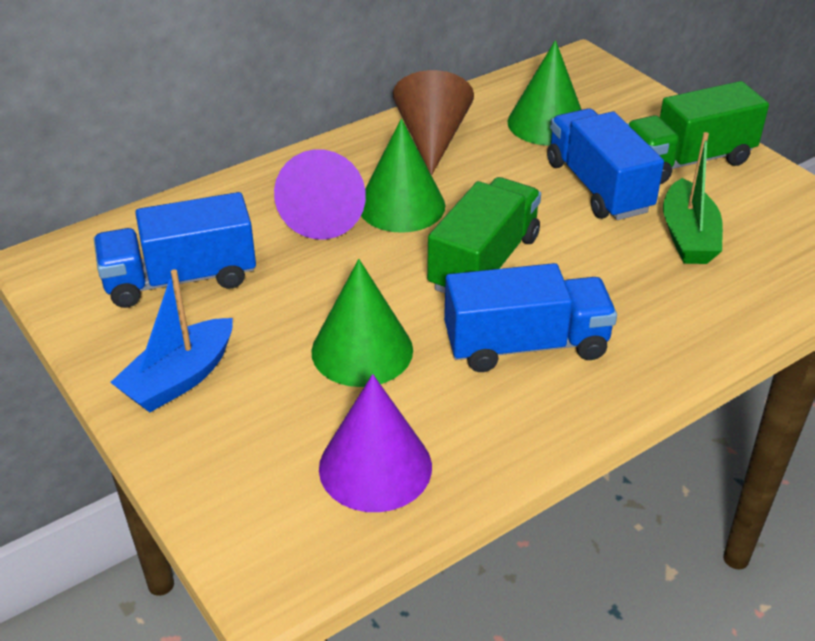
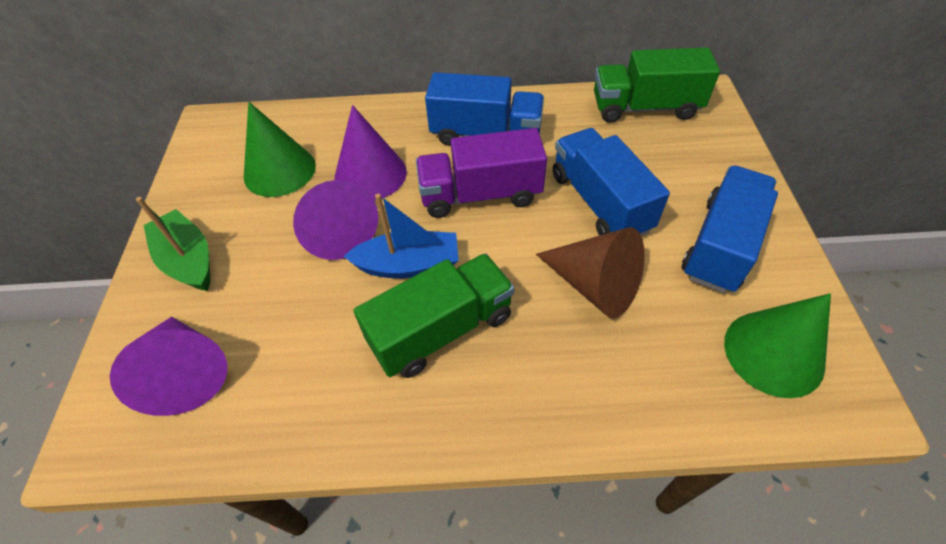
green cone: [311,259,413,387] [361,118,445,233] [508,40,582,146] = 3 -> [244,102,316,197] [724,293,831,398] = 2
purple cone: [274,149,366,239] [319,374,432,512] = 2 -> [110,317,227,416] [293,180,378,260] [335,105,407,201] = 3
purple truck: none = 0 -> [416,128,547,218] = 1

